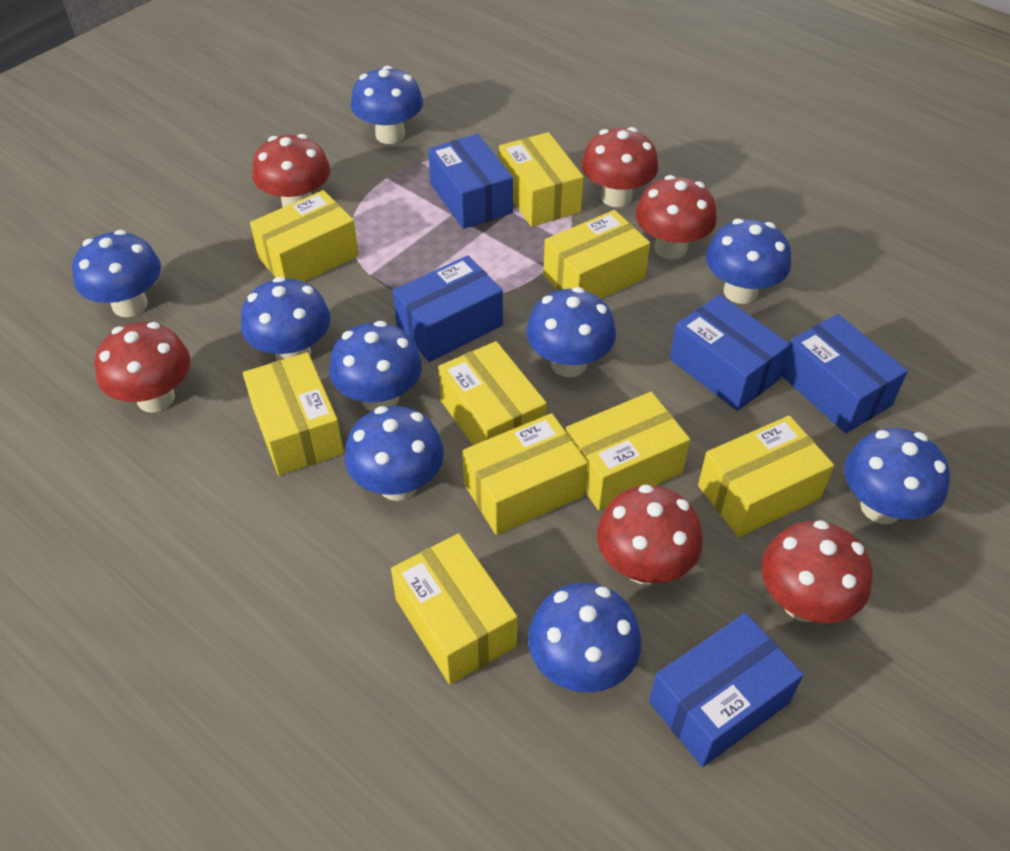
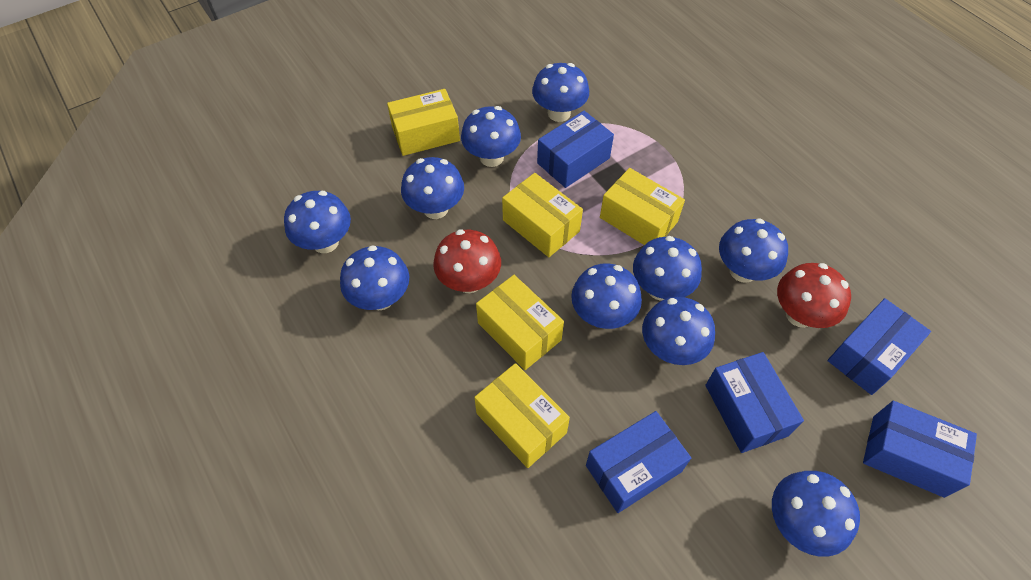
blue mushroom: [72,230,161,317] [241,277,331,361] [329,321,422,411] [345,406,444,501] [351,66,423,144] [526,287,616,377] [528,583,641,693] [706,219,791,304] [844,428,950,524] = 9 -> [284,191,351,253] [340,245,409,310] [401,157,464,219] [461,106,521,167] [532,63,589,122] [571,263,642,329] [633,236,702,301] [642,297,715,365] [719,218,788,283] [772,471,860,557] = 10
red mushroom: [95,322,190,413] [252,134,330,208] [581,127,659,207] [597,484,702,585] [635,175,717,259] [761,520,872,623] = 6 -> [433,230,501,293] [777,263,851,328] = 2
yellow box: [243,352,344,475] [250,190,359,282] [391,533,517,684] [438,341,547,445] [462,413,588,535] [499,132,584,227] [543,210,650,299] [566,392,690,510] [698,416,834,537] = 9 -> [387,89,460,156] [474,363,570,468] [476,275,564,370] [502,173,583,257] [600,168,685,245] = 5

